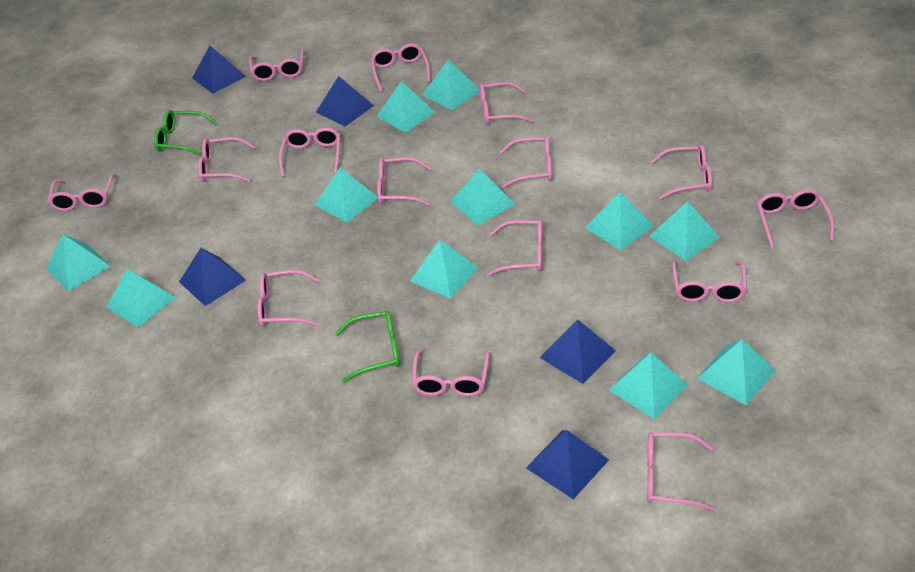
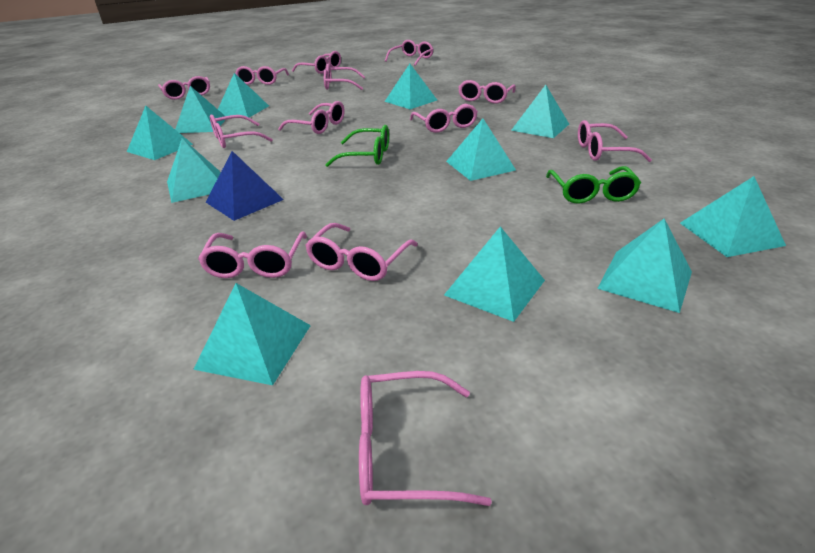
blue pyramid: [179,248,246,306] [192,46,246,94] [316,76,374,127] [526,430,609,499] [540,320,616,384] = 5 -> [206,151,284,221] = 1
pink glasses: [48,174,116,211] [198,137,255,182] [249,49,303,81] [257,270,319,326] [279,128,340,177] [371,44,430,92] [377,157,431,206] [412,349,489,396] [480,82,533,125] [487,220,543,276] [500,136,552,188] [647,432,716,512] [650,145,712,200] [672,260,747,302] [757,189,834,248] = 15 -> [158,76,210,100] [198,232,307,278] [210,114,273,148] [235,66,289,85] [278,101,345,134] [292,51,341,74] [305,223,418,281] [323,64,365,90] [359,371,492,506] [385,40,433,66] [410,104,478,133] [458,80,516,104] [578,120,652,162] = 13

